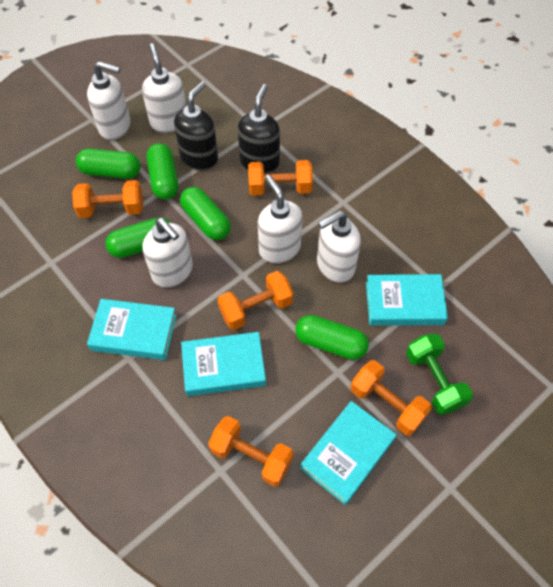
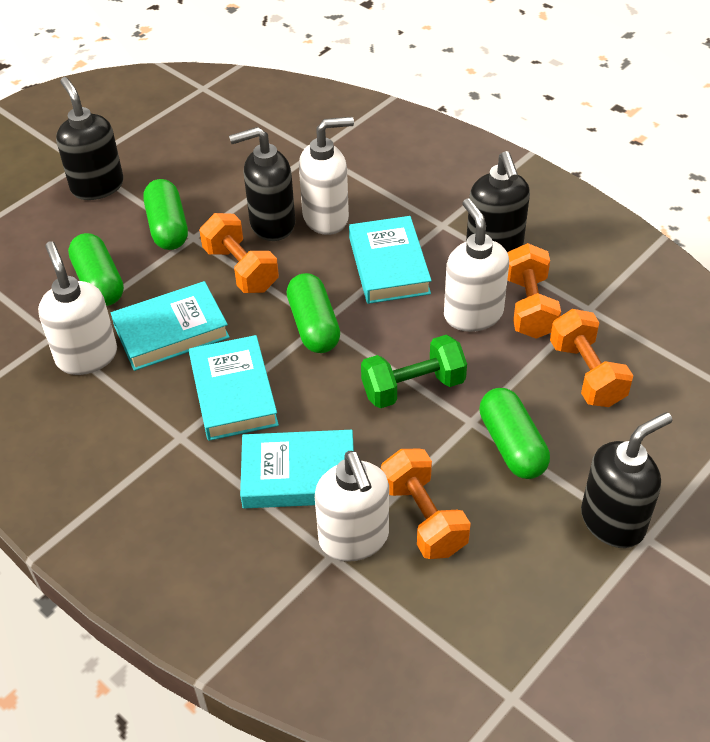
black soap dispenser: [174,81,218,170] [237,84,280,174] = 2 -> [56,77,124,200] [229,127,295,241] [466,151,530,252] [581,412,672,548] = 4
green capsule: [76,148,140,179] [106,217,171,258] [147,143,178,200] [180,187,231,240] [295,315,369,360] = 5 -> [68,233,124,306] [144,179,188,250] [287,273,340,353] [479,388,550,479] = 4
orange dumbbell: [72,180,143,218] [208,416,294,487] [217,271,293,330] [248,160,313,196] [350,360,432,436] = 5 -> [199,213,279,293] [381,449,471,559] [507,243,561,339] [550,309,633,407] = 4
white soap dispenser: [87,61,131,140] [142,43,186,133] [143,218,193,288] [258,175,303,263] [317,210,361,283] = 5 -> [38,241,117,375] [299,117,354,235] [315,451,389,562] [444,198,509,332] = 4

